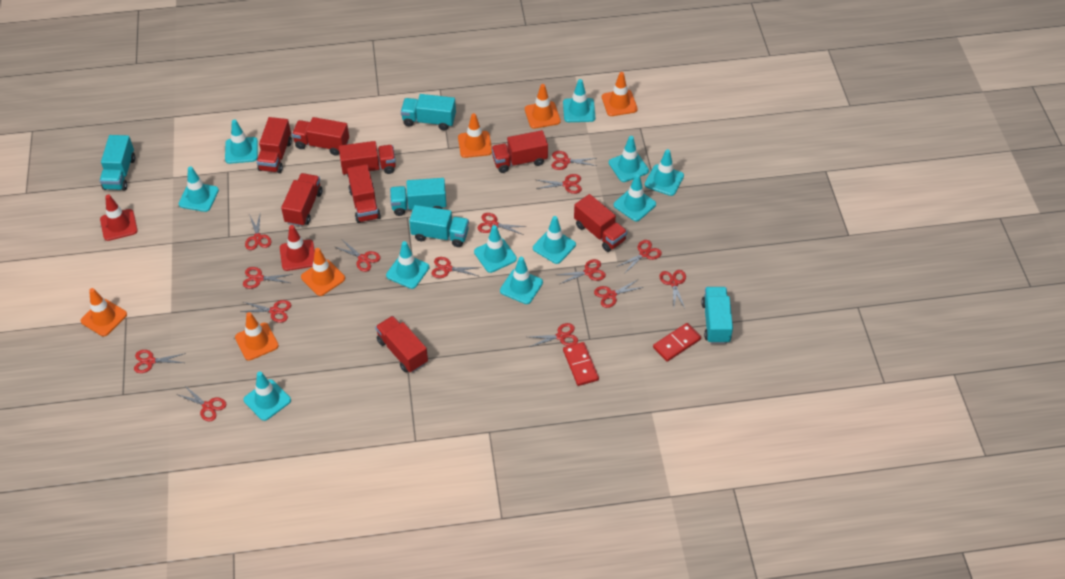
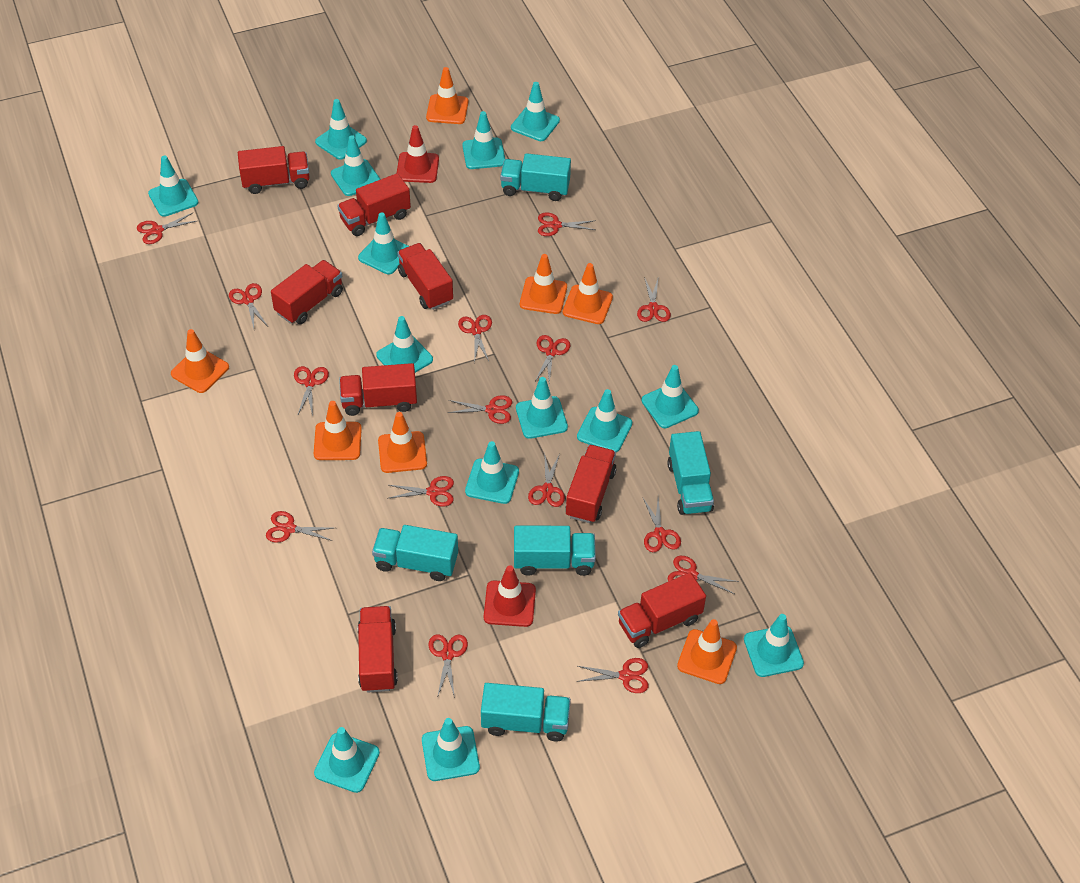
orange traffic cone: [81,288,127,336] [235,312,279,361] [301,248,345,296] [458,113,492,158] [525,84,561,129] [602,72,638,116] = 6 -> [171,329,229,393] [314,401,362,460] [378,412,427,473] [426,67,468,124] [520,254,567,314] [563,263,613,324] [677,619,737,684] = 7
red domino: [563,342,599,386] [653,323,701,362] = 2 -> none = 0
turquoise traffic cone: [179,166,219,212] [225,119,258,164] [244,371,291,421] [386,241,429,289] [474,225,517,273] [500,257,543,304] [533,216,576,264] [563,79,595,122] [609,136,649,182] [614,174,656,222] [645,149,684,196] = 11 -> [148,156,199,217] [314,727,380,793] [315,99,367,160] [331,135,380,196] [358,212,409,274] [376,316,433,373] [422,718,480,781] [462,111,505,169] [465,441,519,504] [511,82,560,141] [516,377,568,439] [577,389,632,452] [642,365,699,428] [744,614,804,677] = 14

